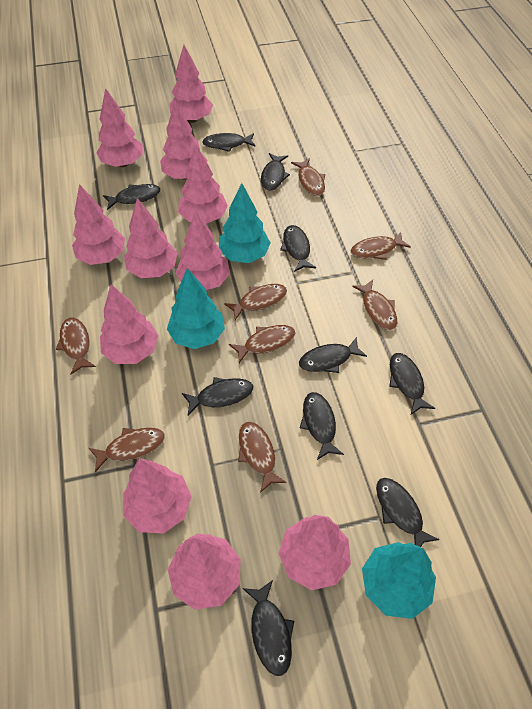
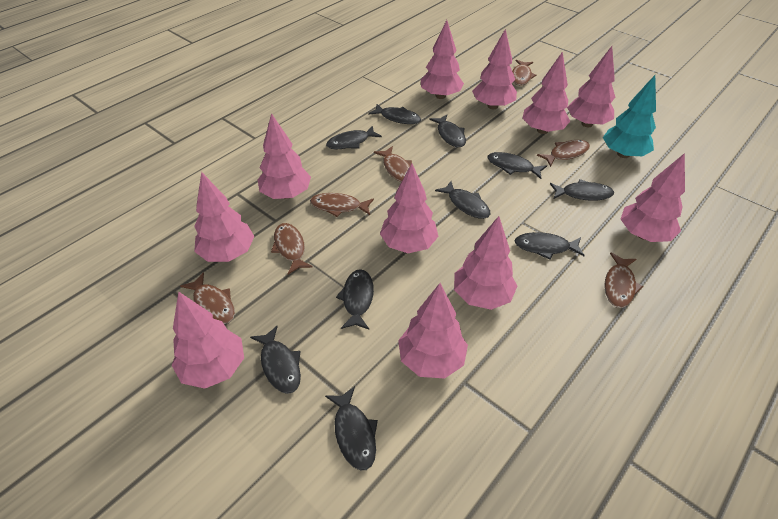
brown fish: [56,318,96,374] [89,428,165,472] [224,284,287,320] [229,325,295,363] [238,422,287,493] [291,158,325,196] [351,232,411,260] [352,280,397,330] = 8 -> [180,272,235,324] [271,223,313,274] [310,193,374,217] [374,146,412,182] [512,60,536,86] [537,140,590,167] [605,252,643,308] = 7
turquoise tree: [167,268,225,349] [219,183,271,263] [362,542,436,619] = 3 -> [603,75,656,158] = 1

